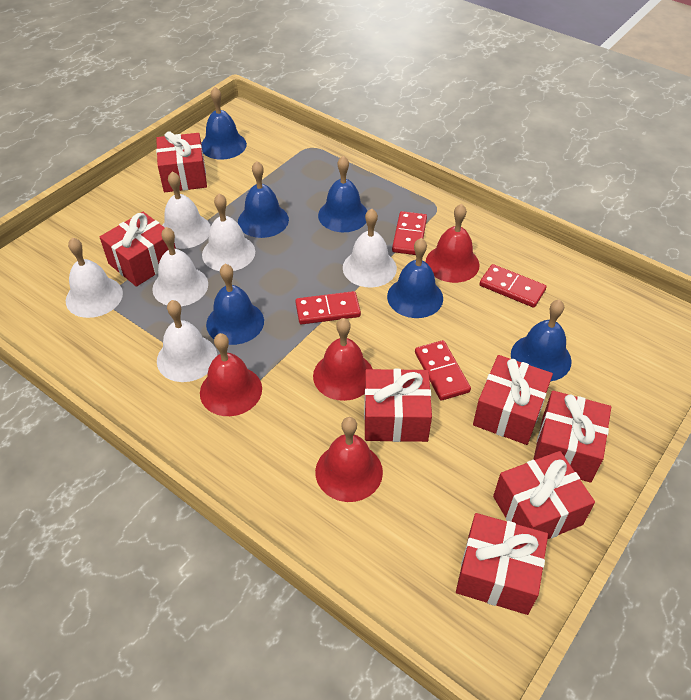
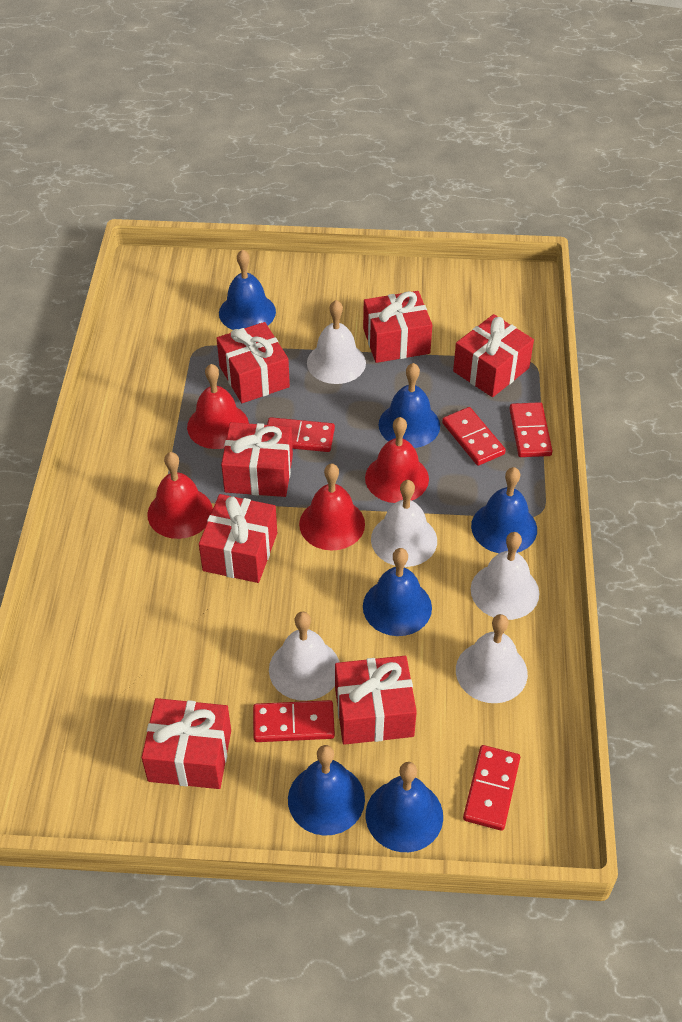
red domino: [295,291,361,324] [392,211,427,255] [415,340,471,401] [480,264,546,308] = 4 -> [253,700,335,742] [267,417,335,452] [442,407,506,466] [463,745,520,831] [509,402,553,457] = 5
white bell: [66,238,123,318] [152,227,208,306] [157,300,217,382] [162,171,211,249] [202,194,255,271] [343,208,397,288] = 6 -> [269,612,340,701] [307,300,366,384] [371,480,437,567] [456,614,528,703] [471,532,539,620] = 5

